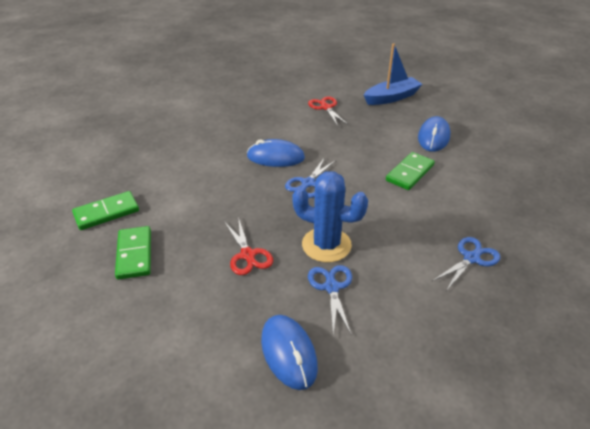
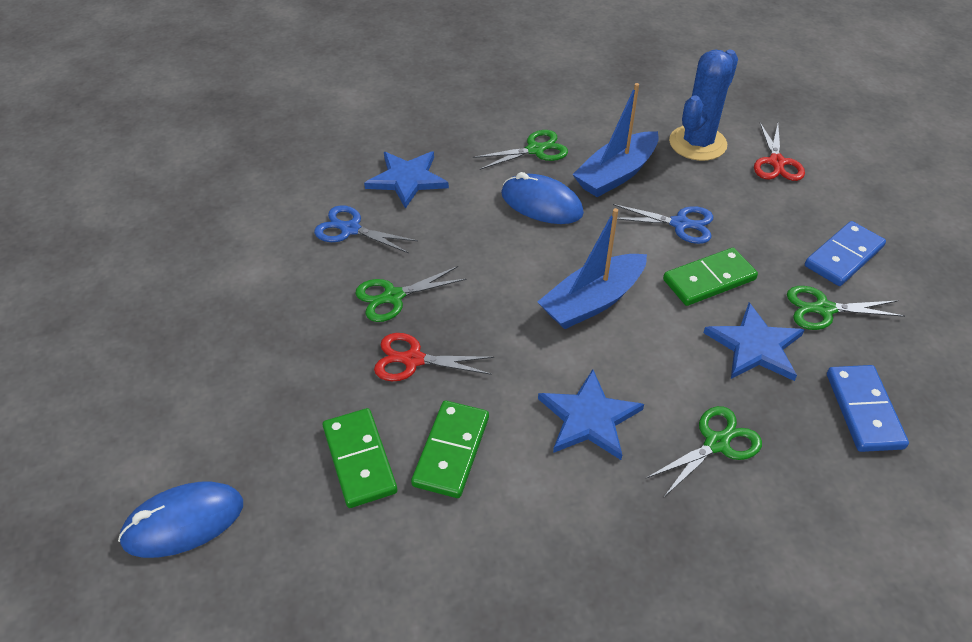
blue boat: [364,43,422,105] = 1 -> [537,208,647,329] [572,83,659,197] = 2
blue domino: none = 0 -> [805,221,886,286] [827,365,909,452] = 2
blue mouse: [247,139,305,167] [261,315,318,390] [418,116,451,152] = 3 -> [118,482,243,558] [501,172,584,224] = 2
blue scissors: [285,157,336,198] [308,265,352,336] [432,237,501,291] = 3 -> [314,205,418,253] [613,204,713,244] = 2
blue star: none = 0 -> [364,151,449,209] [538,369,644,460] [703,303,804,381] = 3
green scissors: none = 0 -> [355,266,467,322] [473,130,568,170] [646,406,762,497] [787,286,905,330] = 4

